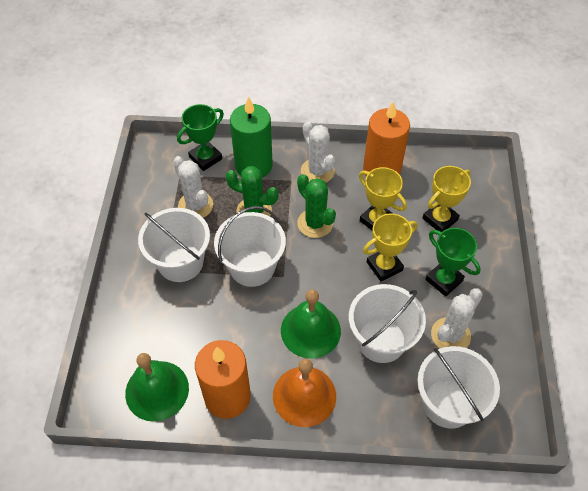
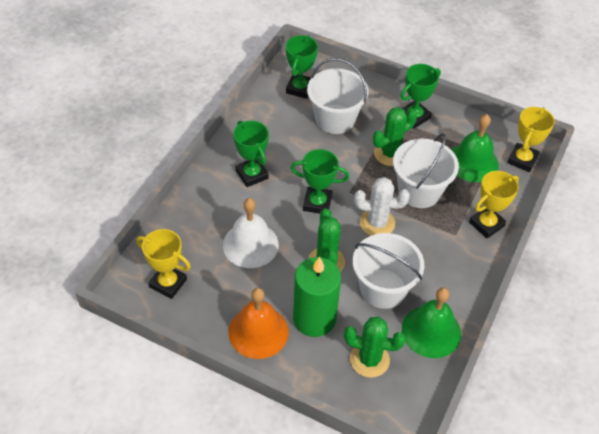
green cactus: [226,166,278,216] [297,174,336,238] = 2 -> [308,208,345,272] [344,317,406,378] [373,107,417,166] = 3
green trophy: [177,104,224,171] [425,228,481,297] = 2 -> [233,121,269,187] [286,35,318,99] [291,149,349,214] [400,64,441,128] = 4
orange candle: [195,340,251,419] [363,101,410,176] = 2 -> none = 0
white bell: none = 0 -> [223,198,279,268] = 1
white bucket: [138,208,210,282] [214,206,286,287] [349,284,426,363] [417,346,500,429] = 4 -> [307,58,369,134] [353,233,425,309] [393,133,459,208] = 3
white cactus: [173,156,213,218] [301,121,336,183] [431,288,483,349] = 3 -> [354,177,410,236] = 1

